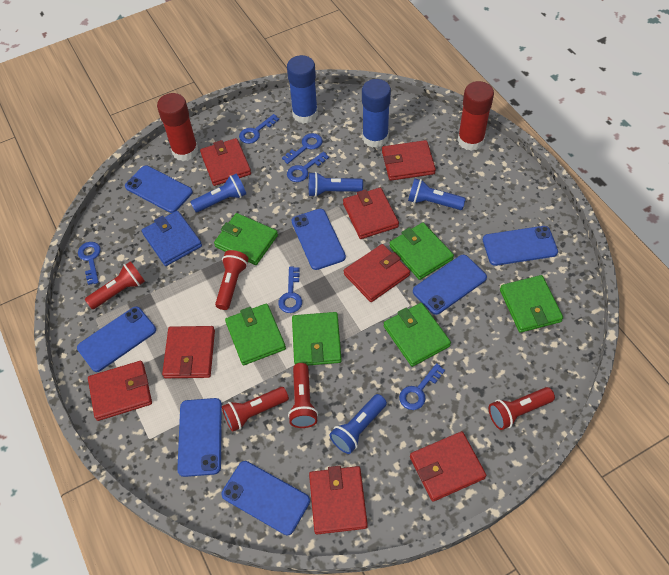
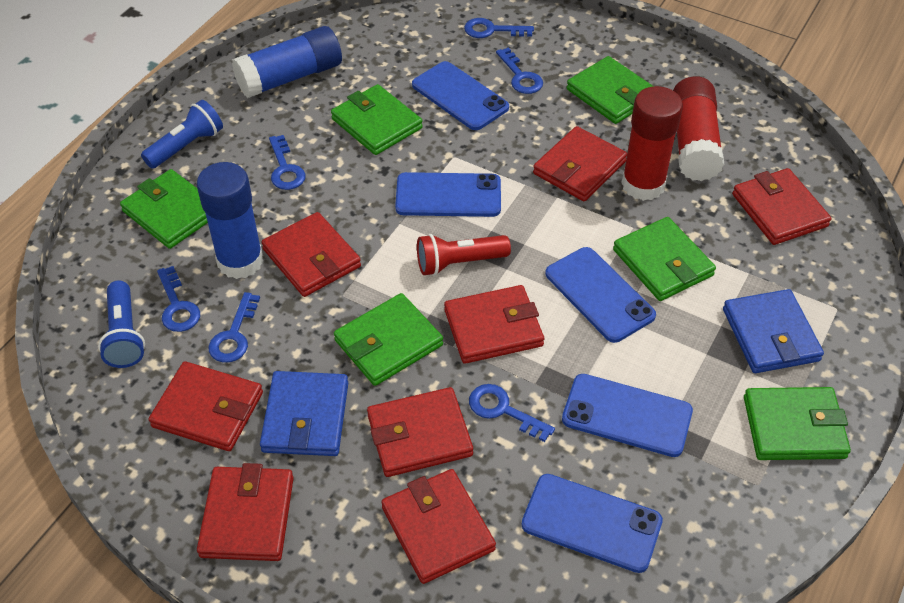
blue flashlight: [191,174,246,212] [309,172,363,197] [330,394,387,454] [408,178,466,210] = 4 -> [98,280,145,368] [141,100,223,169] = 2
blue phone: [77,306,156,372] [125,165,193,213] [177,398,222,477] [221,461,310,535] [291,209,346,270] [413,255,487,315] [483,226,558,266] = 7 -> [395,172,501,217] [412,61,509,130] [522,474,663,573] [545,247,656,343] [562,374,693,457] = 5
blue wallet: [142,211,202,266] = 1 -> [260,371,348,456] [723,289,824,373] = 2
red flashlight: [85,261,145,309] [215,250,248,310] [222,387,289,432] [288,363,318,428] [489,387,555,430] = 5 -> [417,234,511,276] = 1

